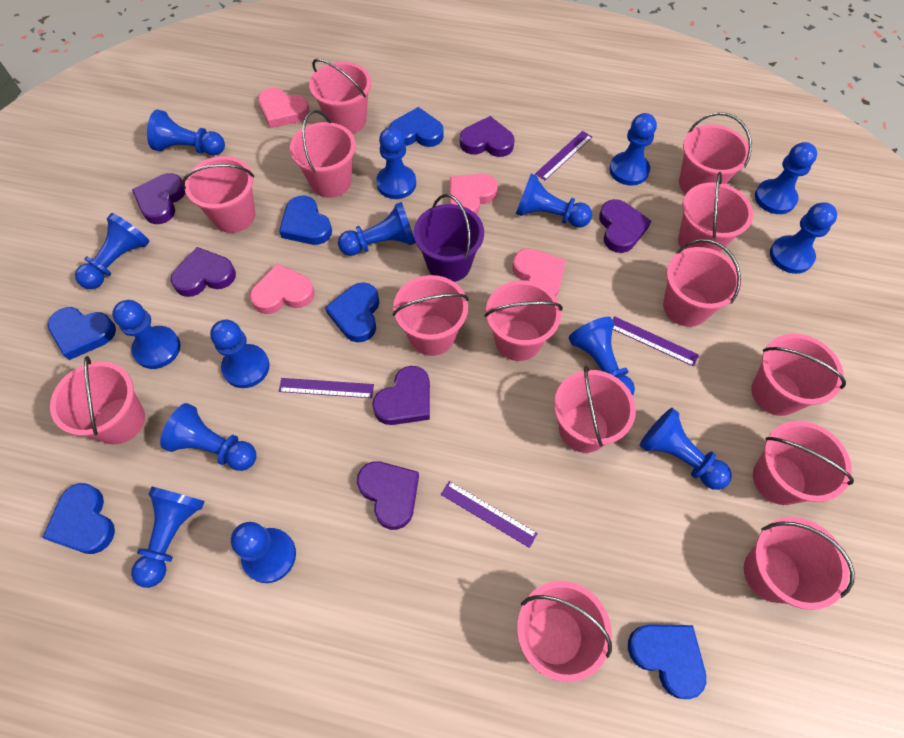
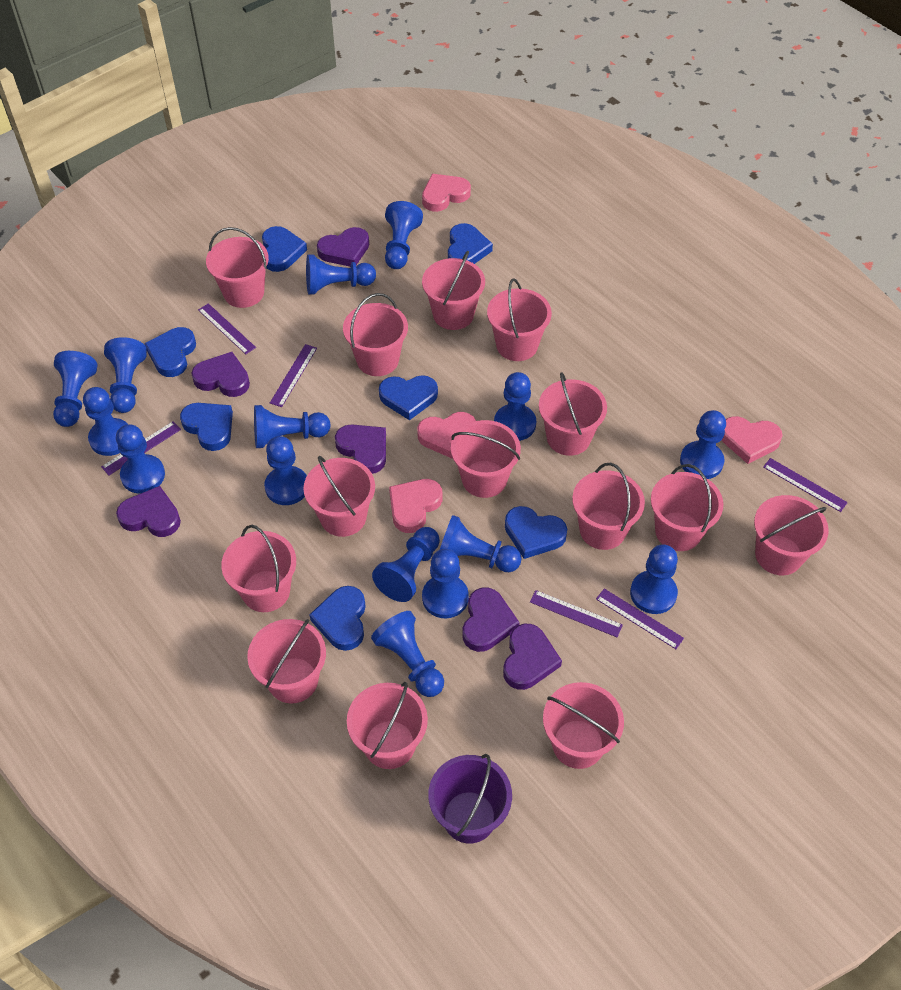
blue heart: [42,483,115,554] [48,307,116,360] [279,196,332,245] [325,282,379,342] [390,107,444,147] [628,624,706,699] = 6 -> [144,327,196,377] [180,403,233,451] [262,226,307,272] [309,586,366,651] [379,375,438,420] [448,223,493,264] [505,506,567,559] = 7
purple ruler: [279,378,374,398] [441,481,538,548] [535,131,592,180] [612,316,699,366] = 4 -> [101,421,181,475] [198,303,256,354] [270,344,317,407] [530,590,623,637] [596,588,684,649] [763,458,848,512] = 6

